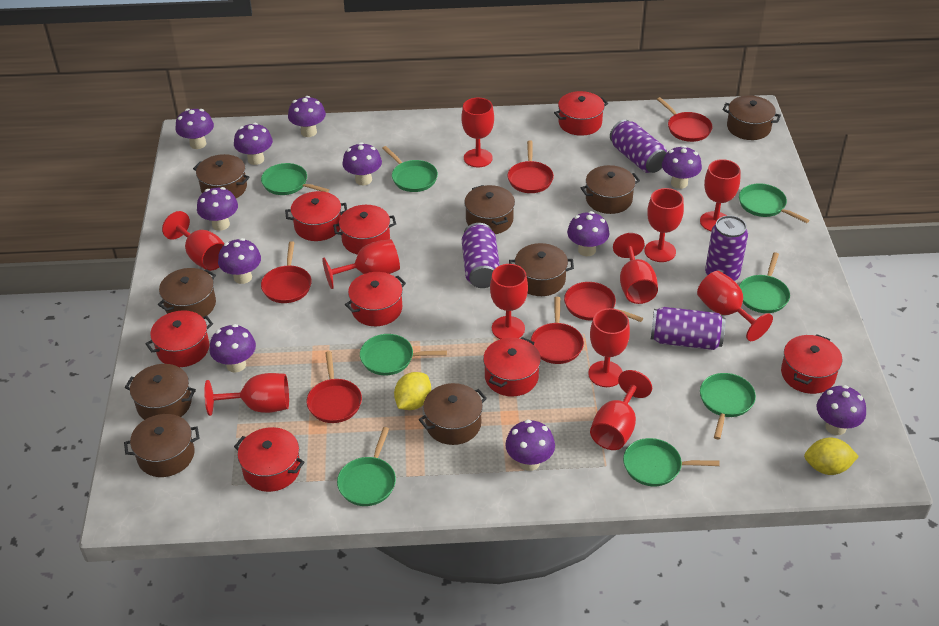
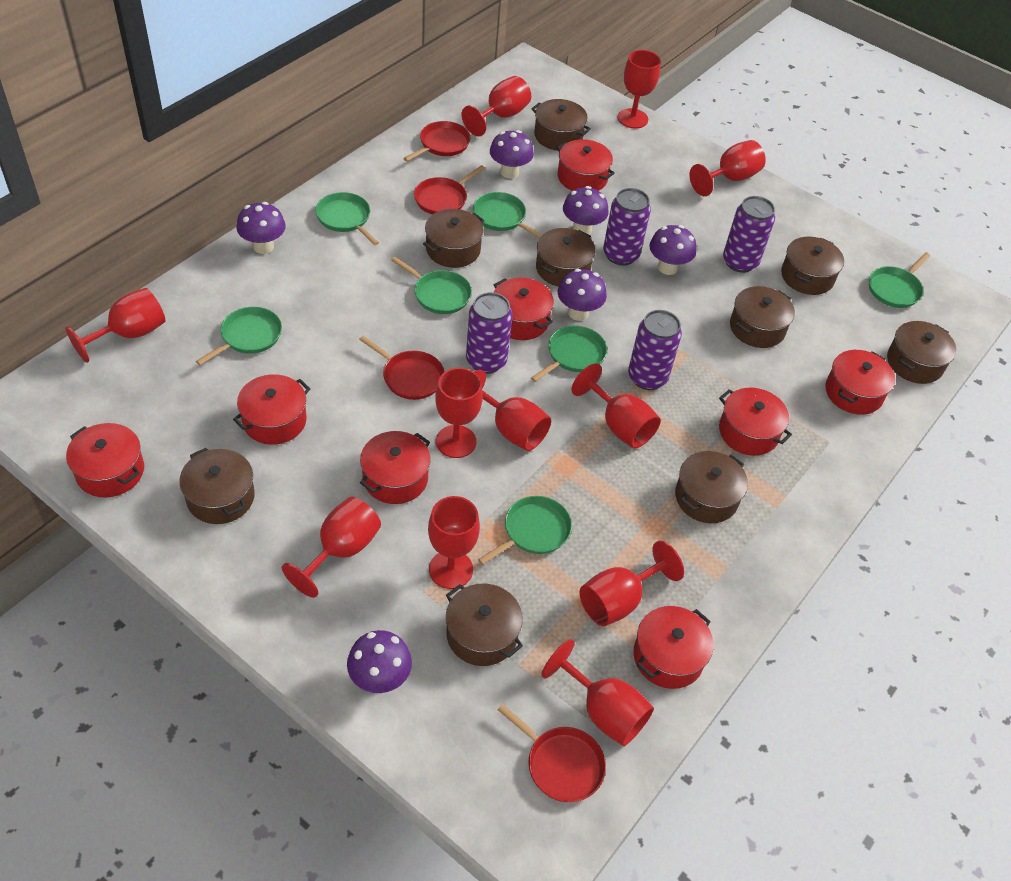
green pan: [261,163,329,195] [337,427,396,506] [360,334,447,375] [382,146,438,192] [623,438,720,486] [700,373,756,439] [739,183,809,223] [739,252,790,313] = 8 -> [196,307,282,365] [315,192,379,245] [391,257,472,314] [473,192,542,238] [478,496,572,565] [531,326,607,382] [869,252,930,308] = 7
purple mushroom: [175,109,214,149] [197,187,238,231] [210,324,256,372] [218,238,261,284] [234,123,273,165] [288,96,326,137] [342,142,382,185] [505,419,555,471] [567,211,609,256] [662,146,702,189] [817,385,866,435] = 11 -> [236,202,286,254] [347,630,412,693] [490,130,534,179] [558,269,607,321] [563,186,609,235] [649,225,696,275] = 6
red pan: [261,241,312,303] [307,351,362,423] [507,140,554,193] [531,297,584,364] [564,282,643,322] [657,97,713,142] = 6 -> [359,336,444,400] [403,121,471,162] [414,165,485,214] [498,704,606,802] = 4
yellow lemon: [394,372,431,410] [804,437,859,475] = 2 -> none = 0

